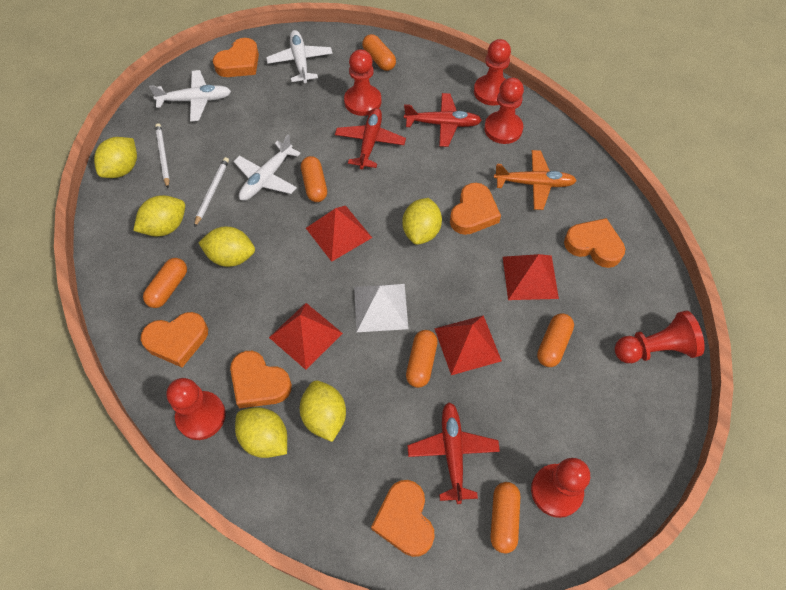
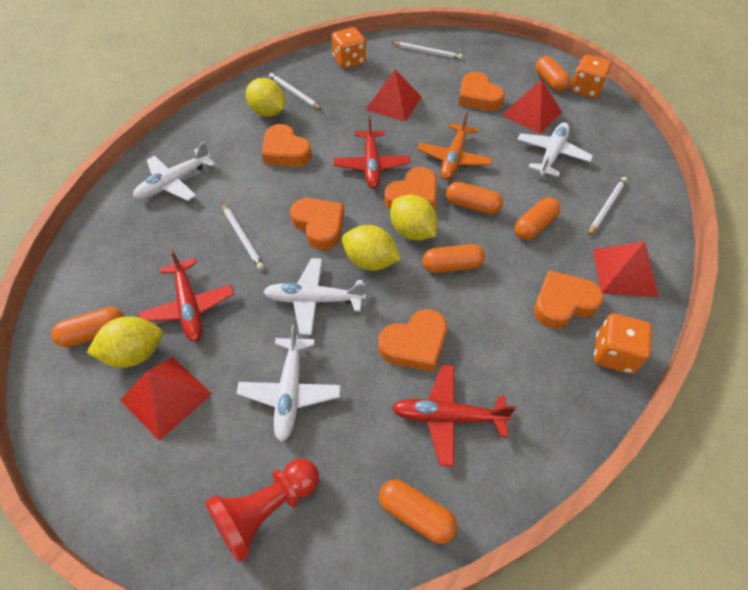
orange dice: none = 0 -> [332,27,366,69] [571,55,612,98] [594,313,652,374] = 3
red pawn: [167,378,226,440] [344,49,381,116] [474,39,511,106] [484,78,524,144] [531,458,590,518] [615,311,705,363] = 6 -> [205,459,319,562] = 1
white pencil: [155,123,170,188] [194,157,229,227] = 2 -> [222,203,264,270] [269,73,322,110] [391,42,463,60] [588,177,627,236] = 4
white plane: [149,70,231,122] [233,134,301,201] [266,30,332,83] = 3 -> [133,141,215,201] [236,325,341,442] [263,258,366,335] [517,122,593,177] = 4
white pyramid: [354,284,408,332] = 1 -> none = 0
yellow lemon: [94,137,137,178] [133,195,185,237] [198,227,255,267] [235,407,287,458] [300,381,346,442] [402,198,442,245] = 6 -> [87,316,163,368] [246,78,285,117] [342,225,401,271] [390,194,437,241] = 4

